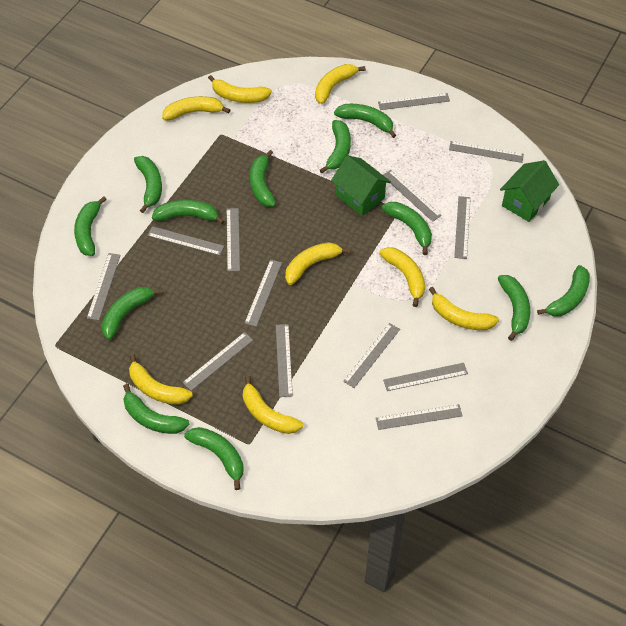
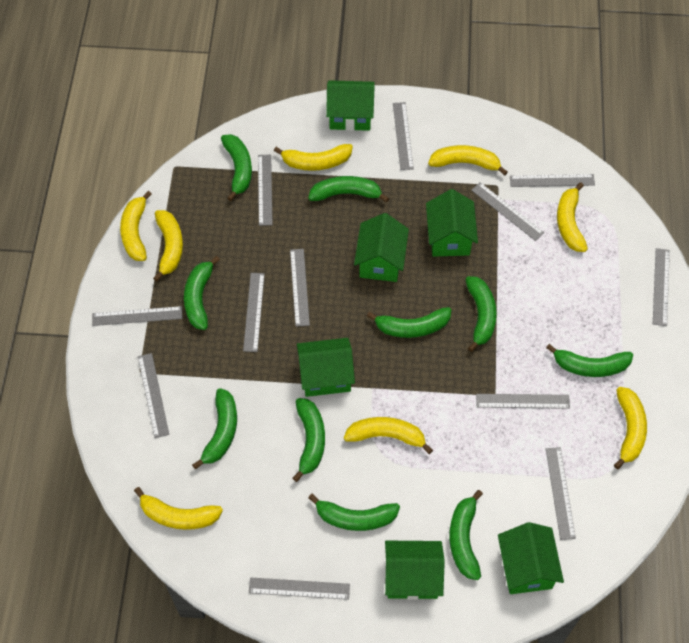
green banana: [74,196,107,256] [102,287,162,340] [123,384,190,434] [134,156,162,213] [152,200,224,224] [184,427,244,490] [250,150,276,207] [320,120,351,173] [334,104,396,138] [382,202,432,255] [498,275,530,341] [537,265,590,316] = 12 -> [184,256,220,330] [192,388,237,469] [221,134,252,201] [293,398,325,482] [308,176,389,203] [308,494,400,531] [367,307,451,338] [449,490,483,580] [465,276,497,352] [546,344,633,377] = 10
green house: [331,155,391,216] [500,160,559,222] = 2 -> [297,338,355,397] [326,80,375,131] [354,213,409,282] [385,541,445,600] [426,189,478,257] [498,522,564,594] = 6
grey ruler: [87,253,121,320] [147,226,224,256] [182,332,253,391] [227,208,240,272] [244,260,282,327] [276,324,293,397] [343,323,400,388] [376,404,462,430] [378,93,450,110] [383,170,442,222] [383,363,468,391] [449,141,524,163] [454,196,471,259] = 13 -> [92,306,182,326] [138,353,169,438] [243,273,265,352] [249,577,350,600] [258,155,273,226] [290,249,310,327] [393,102,414,170] [471,182,544,241] [476,394,570,409] [510,174,595,187] [546,447,576,540] [653,248,670,326] = 12

